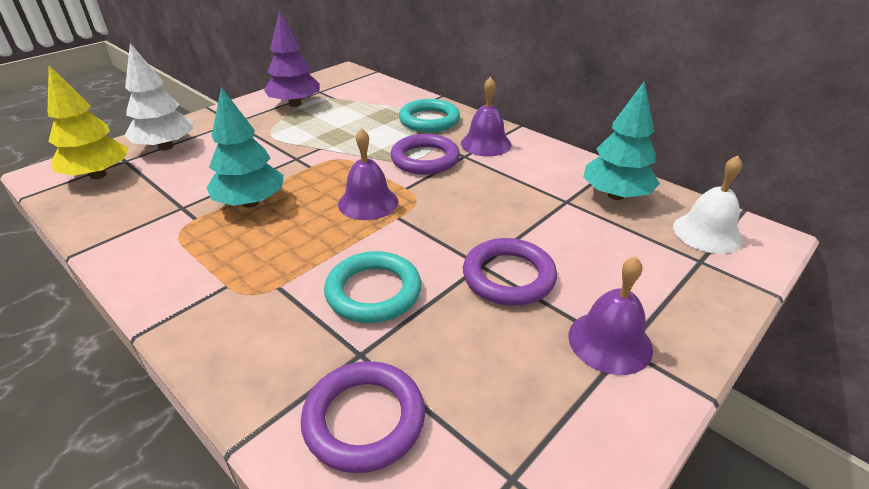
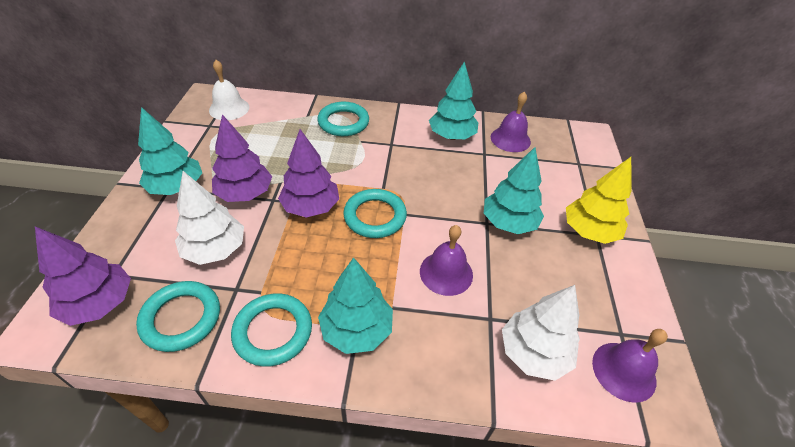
purple ring: [301,361,425,473] [391,134,460,175] [463,238,557,306] = 3 -> none = 0
purple tree: [264,10,320,107] = 1 -> [35,227,131,326] [212,114,272,202] [278,129,339,218] = 3
turquoise ring: [324,251,421,323] [399,99,460,132] = 2 -> [136,281,220,352] [231,293,312,367] [318,102,369,136] [343,189,407,238] = 4
turquoise tree: [207,87,284,208] [583,81,660,200] = 2 -> [138,107,202,195] [318,257,393,354] [429,61,478,140] [484,147,544,234] = 4
white tree: [125,43,193,151] = 1 -> [175,171,244,265] [502,285,580,381] = 2

